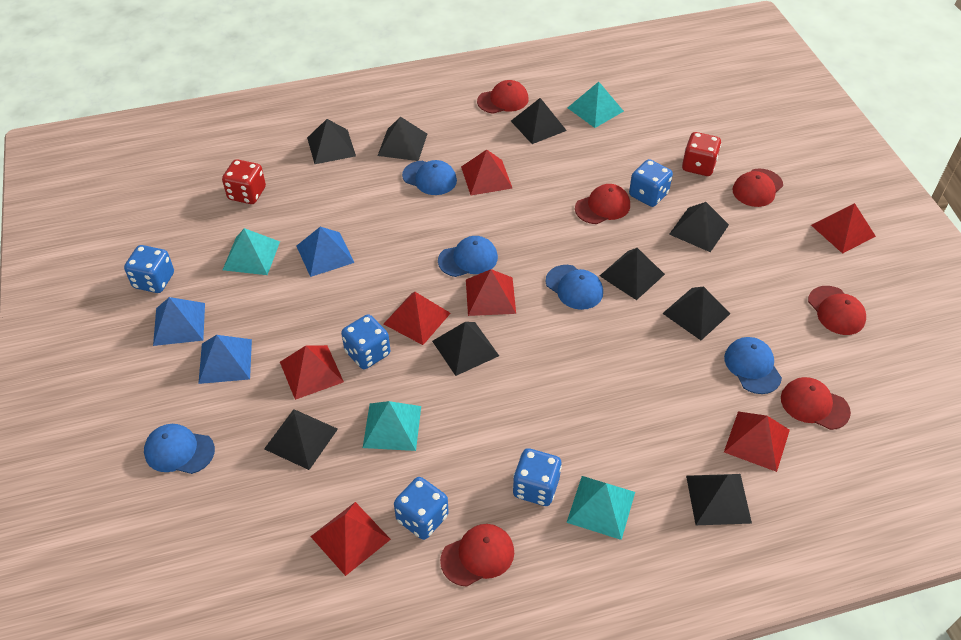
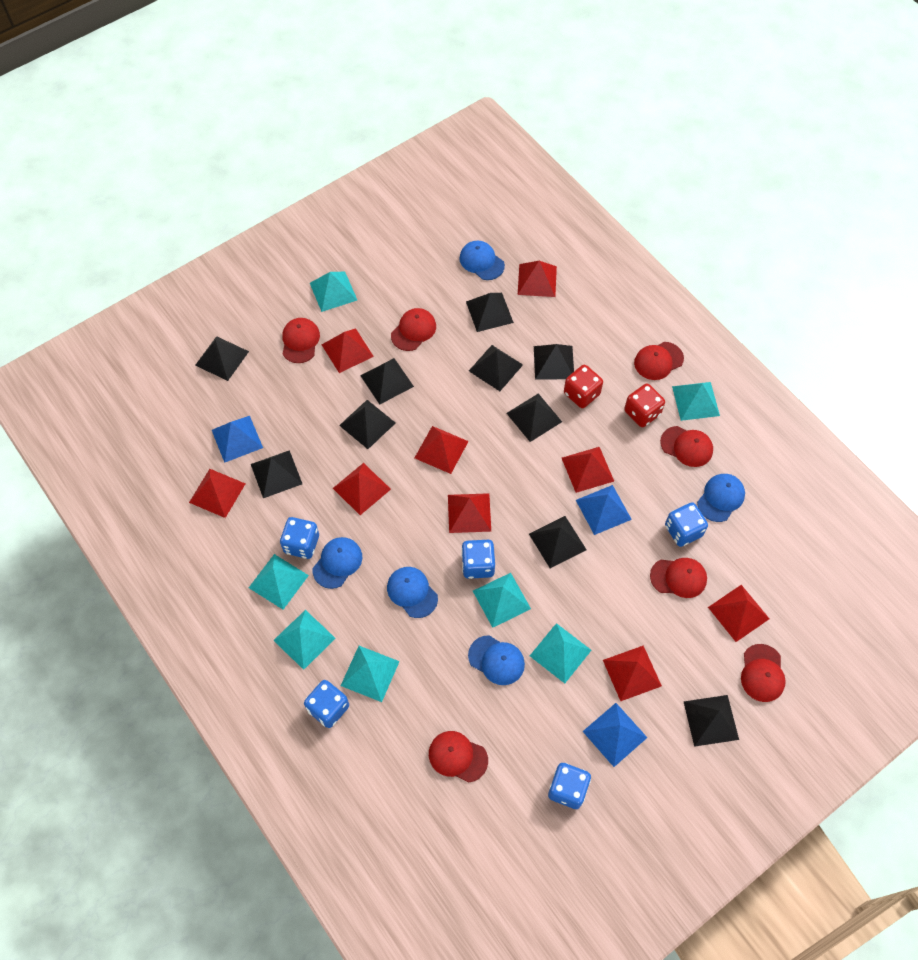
black pyramid: [264,409,338,470] [307,119,356,164] [378,117,427,161] [432,322,499,376] [511,98,567,144] [600,248,665,300] [662,287,730,340] [669,202,729,252] [686,474,752,525] = 9 -> [195,336,249,381] [251,450,302,498] [339,400,395,449] [360,358,414,404] [466,293,514,332] [469,345,523,391] [507,394,562,442] [529,516,587,568] [534,344,574,380] [684,695,739,747] = 10
red cap: [440,524,514,587] [477,80,528,114] [575,184,630,224] [733,169,783,207] [781,377,851,430] [808,286,866,335] = 6 -> [282,318,320,363] [391,308,436,351] [429,731,488,783] [634,342,684,380] [650,558,707,598] [660,426,713,467] [741,644,786,702] = 7
red pyramid: [280,345,344,400] [310,502,391,576] [384,292,451,345] [461,150,513,195] [466,269,516,316] [724,411,790,472] [811,203,876,254] = 7 -> [189,469,245,518] [322,328,374,373] [333,463,391,515] [415,426,469,474] [448,493,491,533] [518,261,557,297] [562,447,614,493] [603,646,662,701] [708,585,769,642] = 9
turquoise pyramid: [223,228,280,275] [363,401,421,451] [566,476,635,540] [568,82,624,128] = 4 -> [249,554,309,610] [273,610,336,670] [310,272,357,312] [341,646,400,702] [473,573,531,628] [530,623,591,683] [672,382,720,421] = 7

